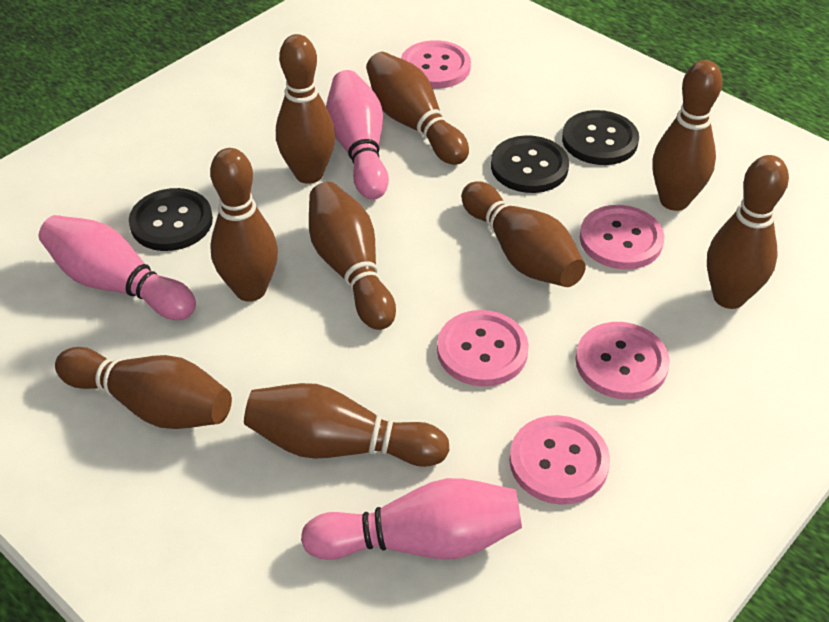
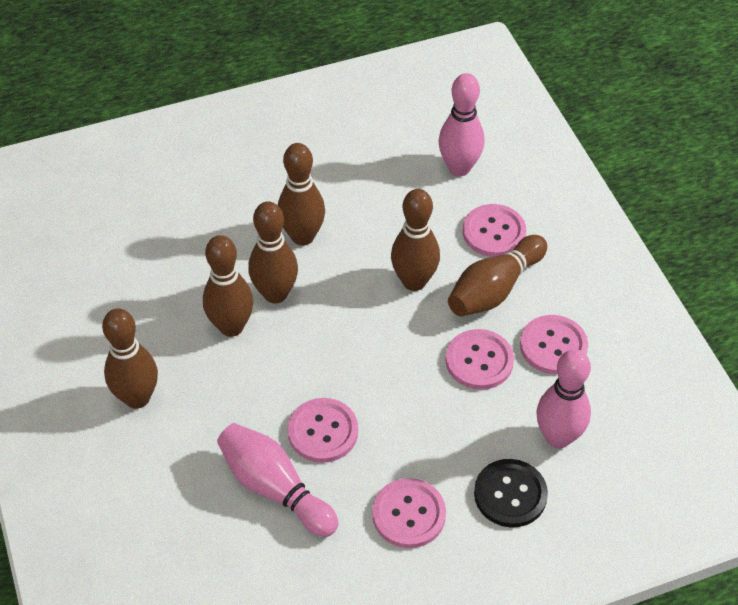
black button: [129,188,213,251] [491,135,569,193] [562,110,639,165] = 3 -> [474,459,548,528] = 1
brown bowling pin: [55,347,232,429] [210,148,278,302] [244,383,450,467] [276,34,335,184] [309,182,396,330] [366,52,469,165] [462,181,586,287] [652,60,723,211] [707,155,789,309] = 9 -> [102,309,158,409] [203,235,253,337] [248,201,298,304] [278,143,325,246] [391,189,440,291] [448,235,547,317] = 6

